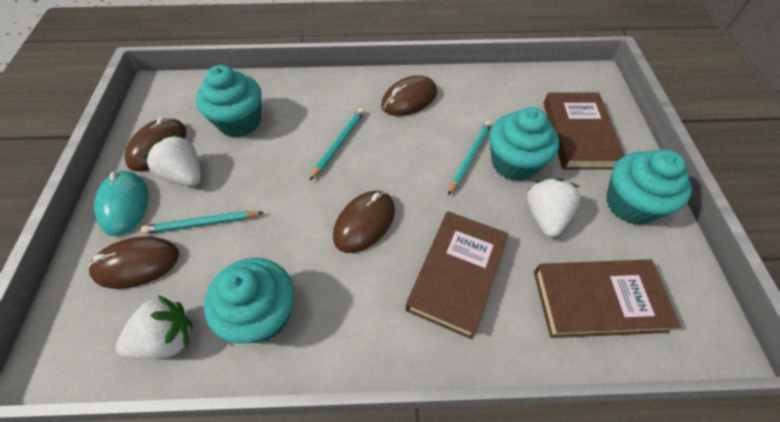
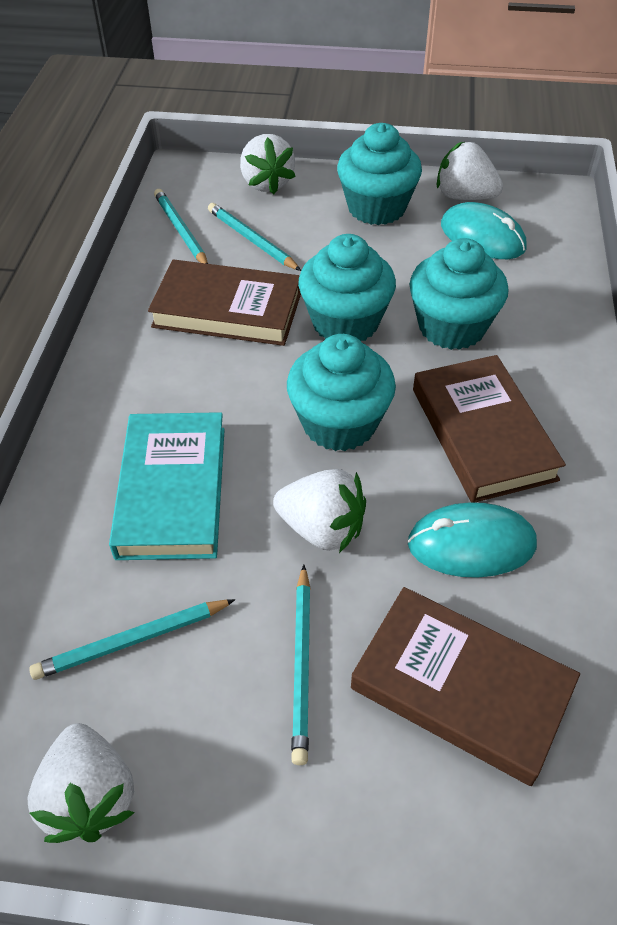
brown mouse: [88,237,179,289] [125,117,186,172] [333,191,395,253] [381,75,437,116] = 4 -> none = 0
turquoise book: none = 0 -> [109,412,225,560] = 1
turquoise mouse: [94,170,148,236] = 1 -> [408,502,537,578] [441,202,527,259] = 2
turquoise pencil: [141,211,264,234] [309,108,365,181] [448,120,492,195] = 3 -> [29,599,235,680] [154,189,208,264] [208,203,301,271] [291,565,311,765] = 4
white strawberry: [116,295,193,359] [143,134,201,186] [527,178,580,237] = 3 -> [28,723,134,843] [240,134,296,195] [273,469,366,553] [437,142,503,200] = 4

